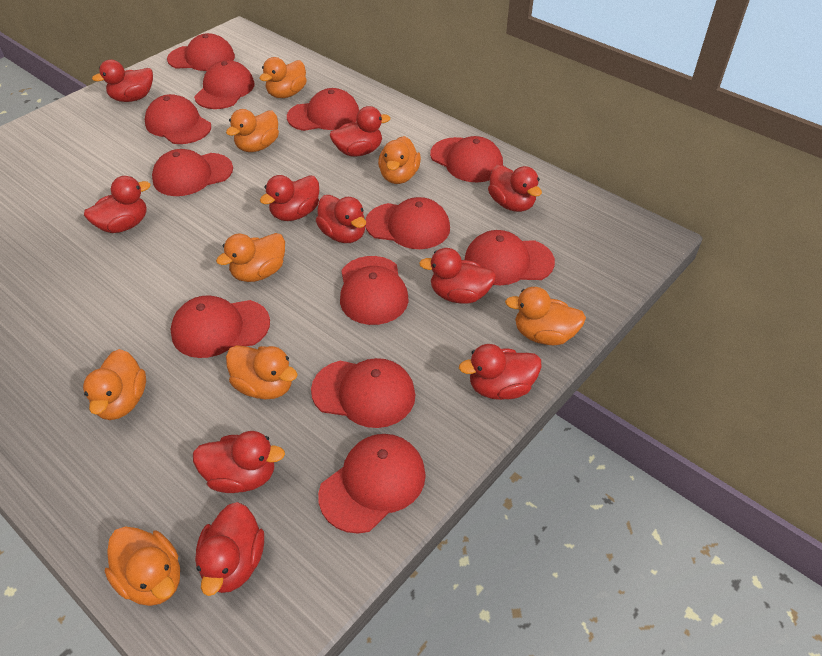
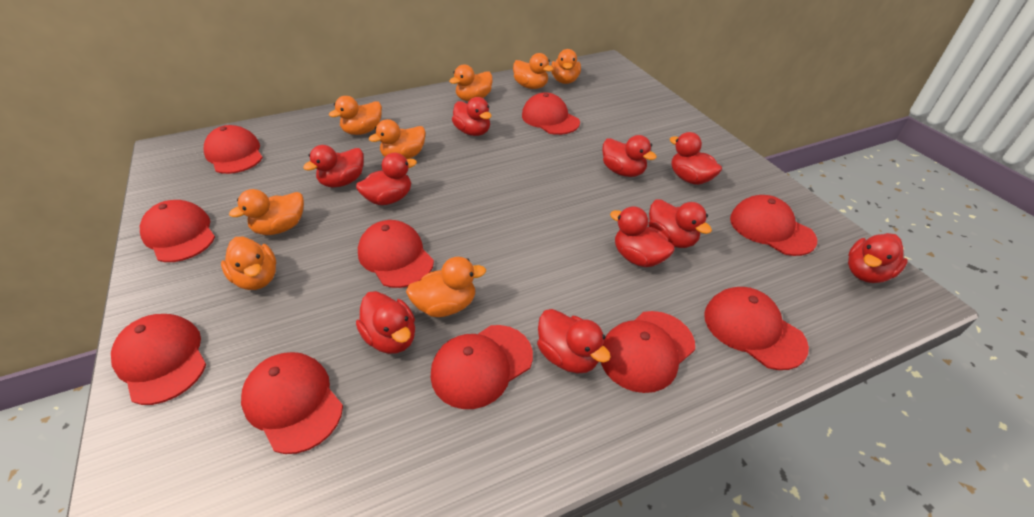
red cap: [145,94,211,144] [152,149,233,196] [167,33,235,71] [171,295,270,358] [194,60,255,109] [287,88,359,131] [311,358,416,428] [318,434,426,534] [340,256,408,325] [365,197,450,249] [430,136,503,182] [465,230,555,285] = 12 -> [111,314,206,405] [140,200,215,262] [204,125,263,174] [241,352,343,454] [358,220,434,288] [431,325,533,409] [522,92,580,135] [601,311,695,393] [704,287,809,370] [730,195,817,256] = 10

